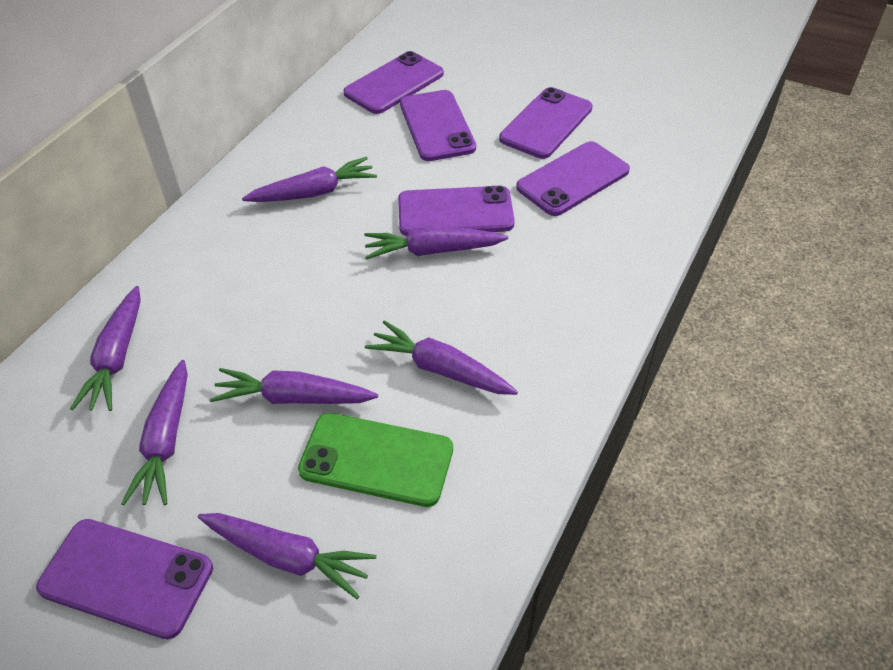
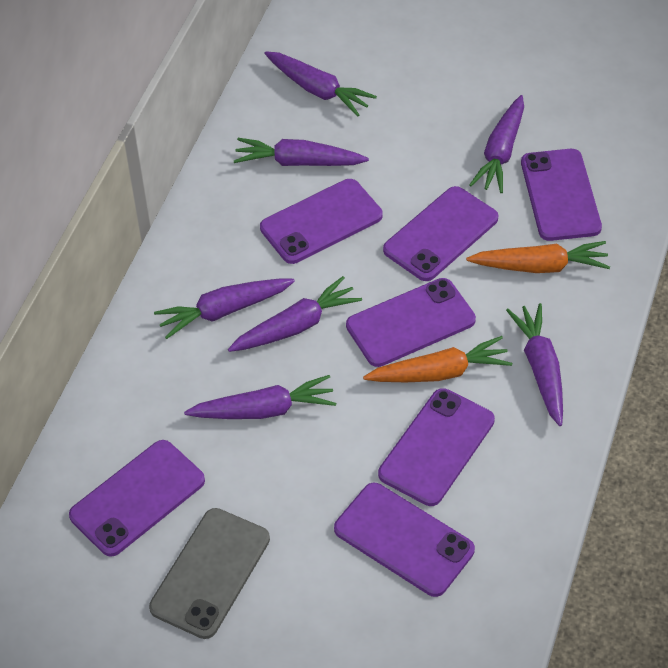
green phone: [298,413,453,507] = 1 -> none = 0
grey phone: none = 0 -> [149,508,270,639] = 1
orange carrot: none = 0 -> [363,336,512,382] [466,241,610,273] = 2
purple phone: [36,519,213,639] [343,51,444,114] [398,186,515,236] [400,90,476,161] [499,87,593,159] [516,141,630,216] = 6 -> [69,440,205,557] [260,179,383,264] [334,483,475,597] [346,278,476,367] [378,388,495,506] [383,186,498,281] [521,149,602,241] = 7

